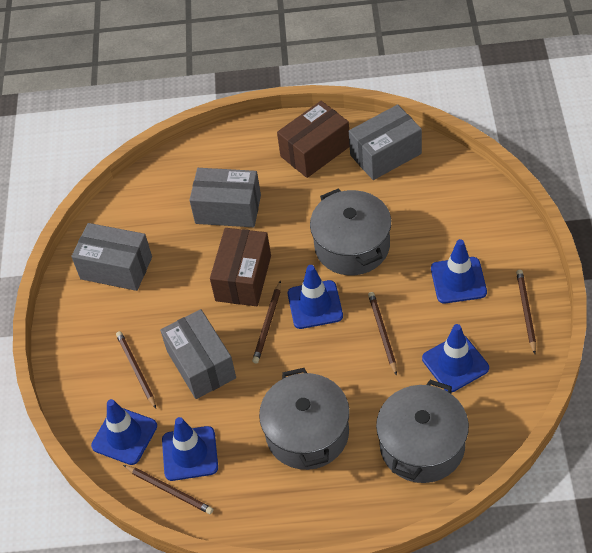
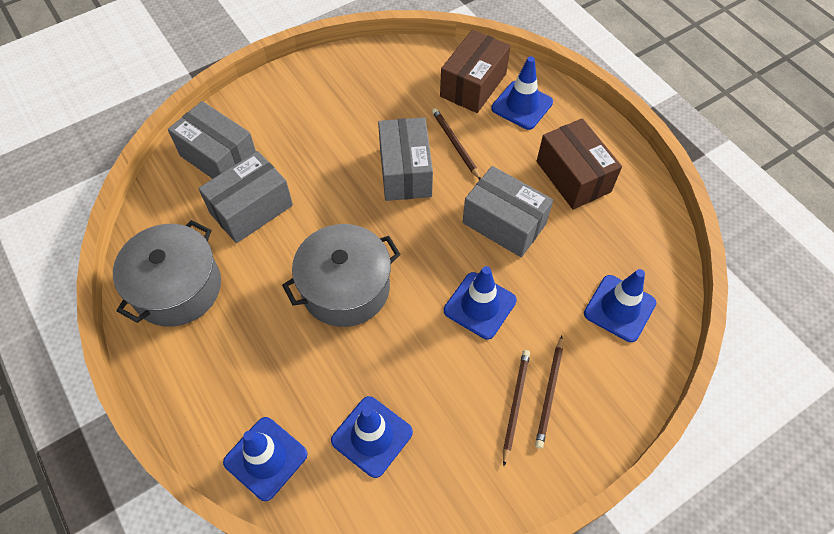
brown pencil: [116,331,156,409] [123,465,213,514] [252,281,281,364] [368,292,397,376] [516,270,536,354] = 5 -> [432,108,481,179] [503,350,530,466] [535,336,563,448] = 3
grey pot: [259,368,350,470] [310,188,391,275] [376,380,469,483] = 3 -> [113,220,221,327] [282,224,401,327] = 2

